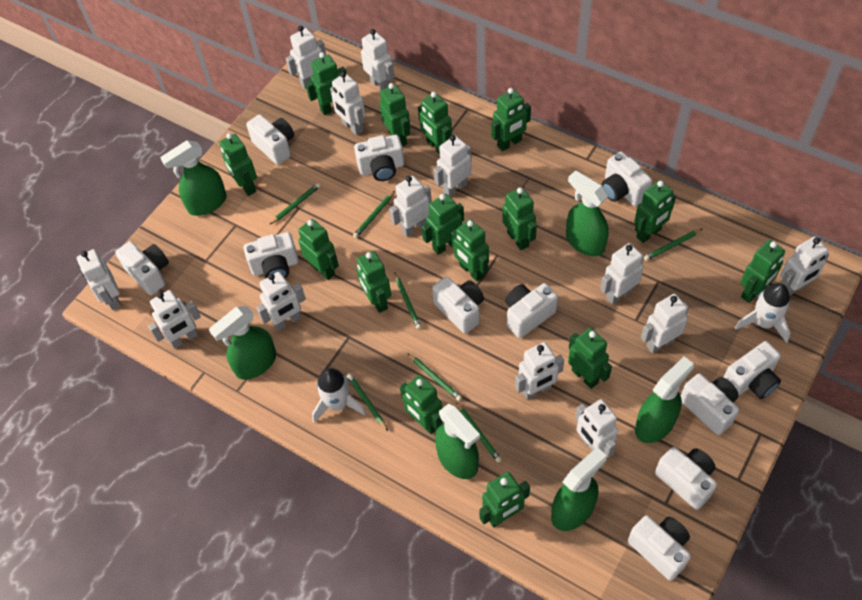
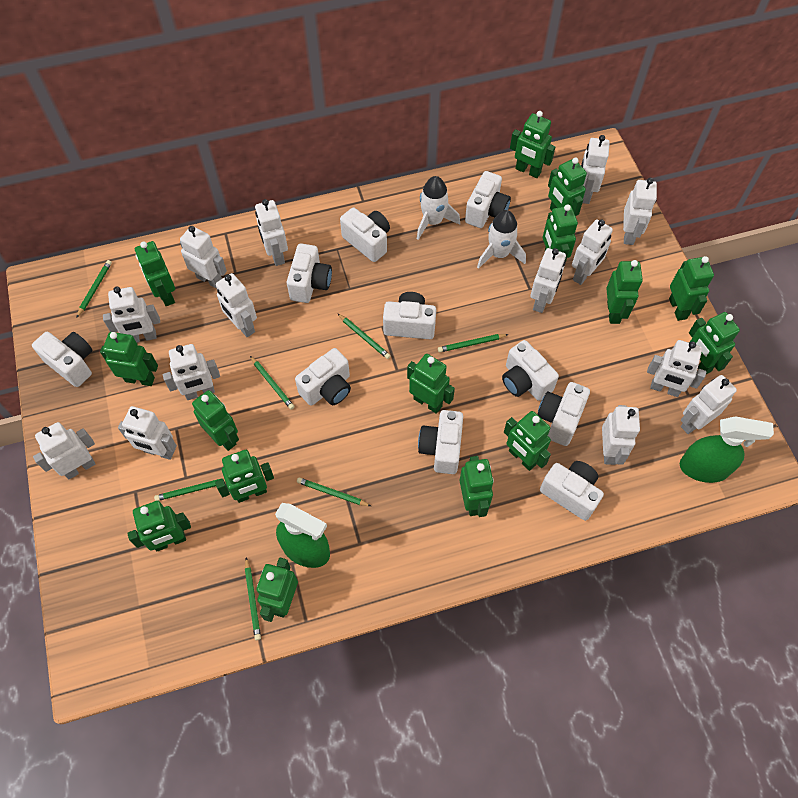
green spray bottle: [160,140,227,216] [209,306,276,380] [435,404,480,479] [551,447,607,531] [566,170,609,256] [635,356,694,443] = 6 -> [275,503,330,568] [680,416,774,483] = 2
white camera: [115,241,169,295] [243,232,299,279] [246,114,294,165] [354,135,404,181] [432,276,484,334] [505,283,558,338] [601,152,652,206] [628,516,691,581] [655,447,717,510] [681,373,739,435] [723,341,781,399] = 11 -> [32,332,92,387] [287,243,332,303] [295,348,351,406] [340,208,390,262] [383,292,436,339] [418,410,463,474] [465,171,511,228] [502,340,559,401] [537,382,590,446] [540,461,604,521] = 10
white robot: [77,249,121,310] [148,290,201,349] [256,272,306,331] [286,26,326,89] [330,72,366,136] [361,29,394,91] [389,176,432,237] [434,135,472,197] [515,342,564,400] [575,399,618,458] [600,243,644,305] [641,294,689,354] [780,237,829,295] = 13 -> [33,422,96,479] [103,286,160,343] [118,406,177,460] [163,344,220,400] [180,226,227,289] [216,273,257,337] [255,199,288,266] [530,248,566,313] [572,219,613,285] [581,135,610,204] [602,405,640,465] [623,178,657,245] [647,340,706,397] [681,375,737,434] = 14

